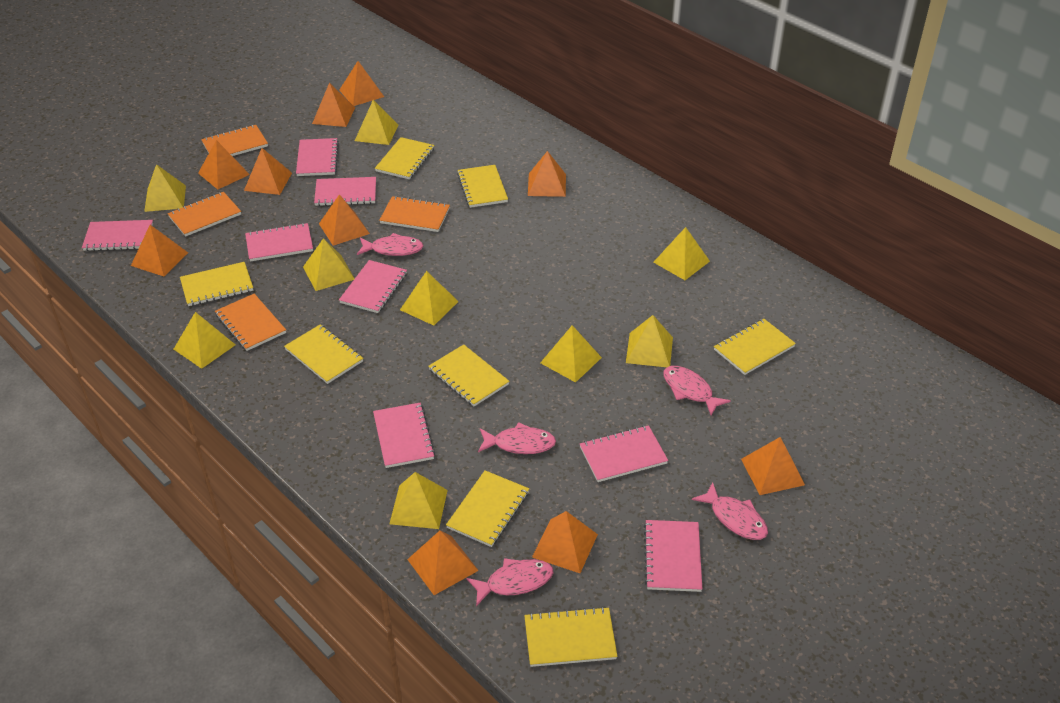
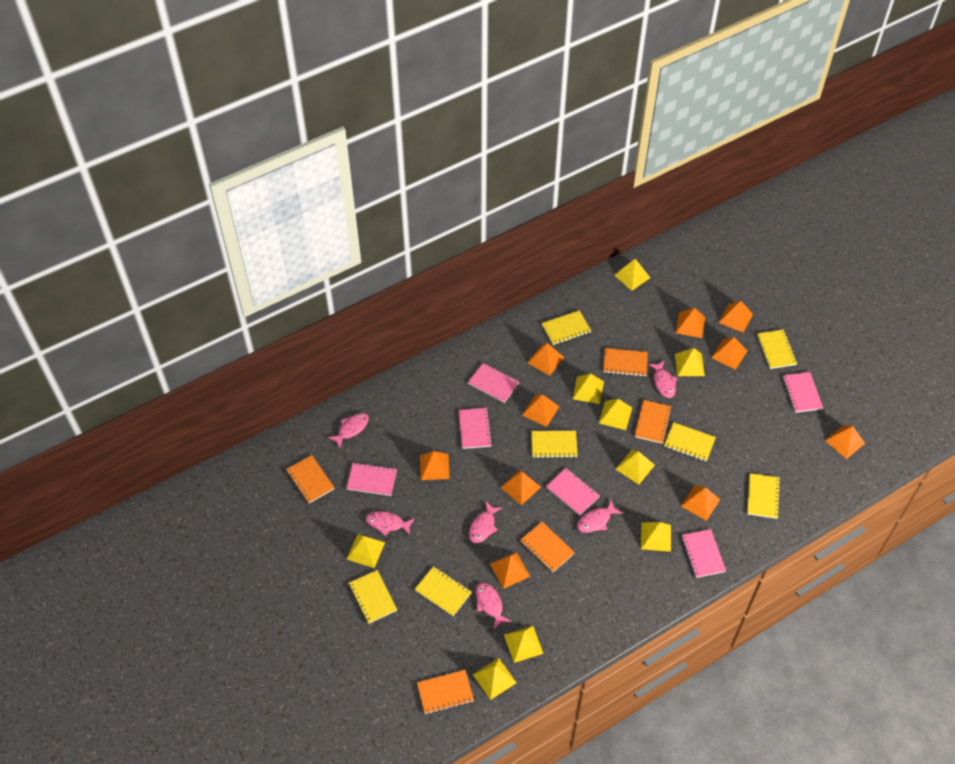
orange notebook: [167,192,241,237] [201,125,268,156] [215,294,286,351] [379,196,450,232] = 4 -> [286,455,335,503] [417,670,474,714] [520,522,575,573] [603,348,648,377] [634,400,672,444] = 5
pink fish: [357,233,423,256] [466,558,553,606] [478,422,556,454] [663,366,731,415] [692,482,768,540] = 5 -> [328,413,369,448] [366,511,415,536] [469,501,502,544] [476,583,511,629] [577,500,622,533] [648,361,677,398] = 6
pink notebook: [82,220,153,251] [245,223,313,262] [296,138,339,176] [314,177,376,206] [339,260,407,313] [373,403,435,468] [580,425,668,482] [644,520,702,592] = 8 -> [346,462,397,496] [459,408,492,449] [468,363,519,403] [546,468,600,516] [682,529,726,578] [782,372,823,413] = 6
yellow notebook: [180,262,253,306] [284,324,363,384] [375,137,434,179] [428,344,509,406] [446,470,529,547] [457,165,508,208] [524,607,617,667] [714,319,796,375] = 8 -> [349,570,397,624] [414,566,472,616] [531,431,578,458] [541,310,591,345] [664,422,716,461] [747,473,781,519] [757,329,797,369] = 7

